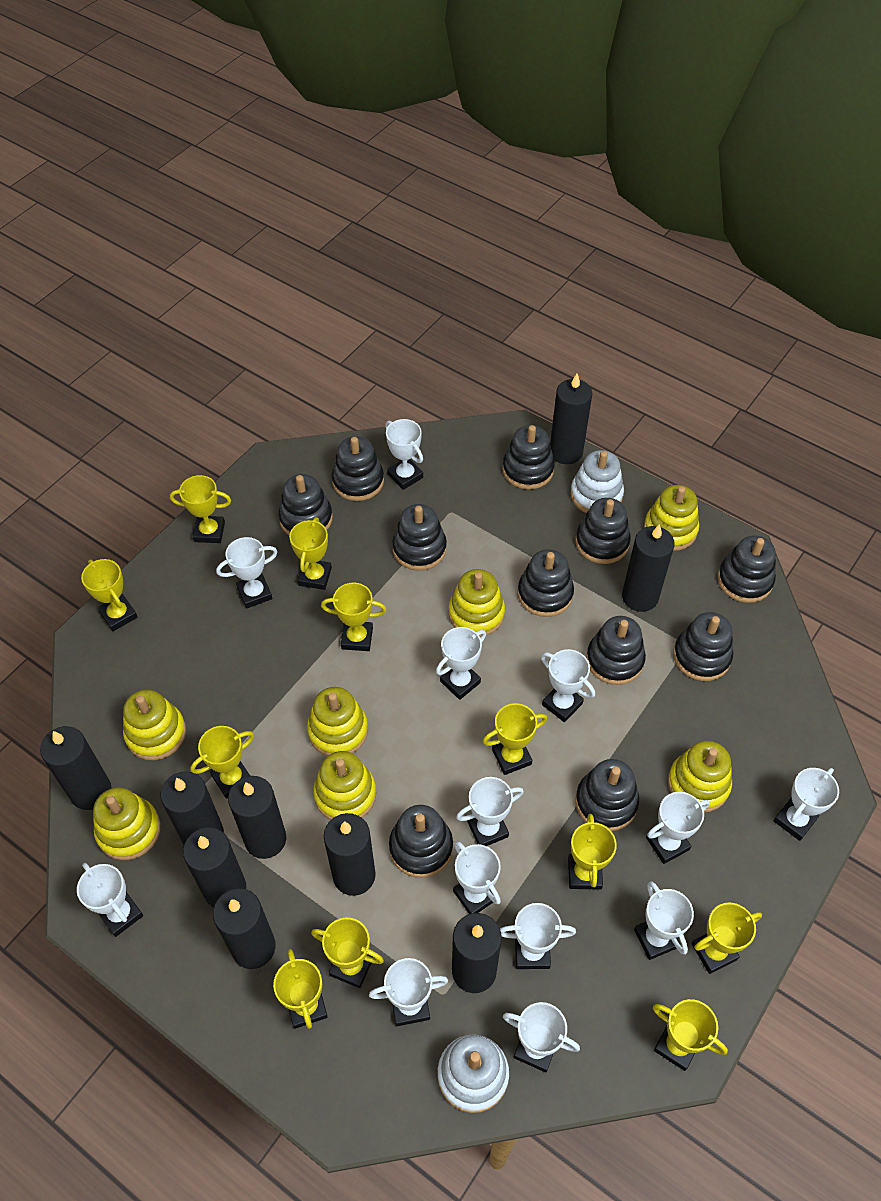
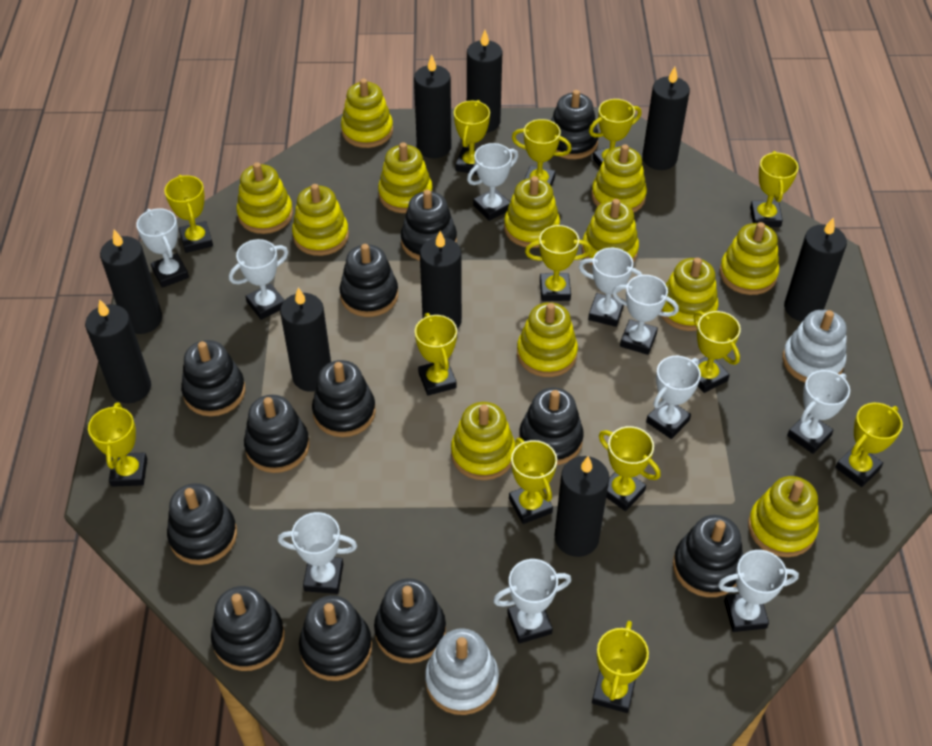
black stacking toy: [278,474,333,535] [332,436,384,501] [389,805,453,878] [392,504,447,570] [502,425,555,490] [518,549,574,617] [575,759,639,831] [576,498,631,564] [586,616,646,685] [673,612,733,681] [717,536,776,603] = 11 -> [167,483,237,565] [181,340,245,416] [211,586,285,671] [244,395,310,473] [299,595,372,681] [312,360,376,437] [339,244,398,317] [374,578,446,663] [401,190,457,261] [519,388,584,465] [551,90,599,159] [673,515,743,597] = 12
white trophy: [77,863,143,937] [216,537,278,609] [369,958,448,1026] [385,419,423,490] [436,627,486,700] [453,841,501,914] [456,777,524,846] [500,903,576,969] [503,1002,580,1073] [541,649,595,722] [634,881,694,960] [646,792,710,864] [774,768,839,841] = 13 -> [136,208,189,288] [229,239,288,320] [278,512,357,594] [467,143,518,221] [493,559,571,644] [579,248,643,327] [612,275,679,355] [646,356,701,439] [718,550,799,632] [787,370,850,454] = 10
yellow stacking toy: [93,788,160,860] [123,690,186,760] [307,687,368,756] [313,751,376,820] [449,569,505,637] [644,485,699,551] [668,741,732,812] = 7 -> [237,162,293,234] [292,184,349,256] [341,79,393,148] [378,142,433,213] [451,402,516,480] [504,176,560,248] [517,302,578,377] [582,199,639,265] [591,144,647,213] [661,258,719,331] [719,222,779,295] [748,476,819,557] = 12
yellow trophy: [81,559,138,631] [170,475,231,543] [190,726,254,799] [273,949,328,1029] [289,517,332,590] [311,917,384,988] [321,583,387,651] [483,703,547,775] [568,814,617,889] [653,999,728,1071] [692,902,762,974] = 11 -> [88,402,147,487] [164,175,213,253] [415,313,457,396] [454,100,490,175] [509,438,557,524] [512,119,571,187] [525,225,592,301] [589,99,642,167] [592,621,649,713] [599,426,660,511] [694,311,741,393] [750,151,798,227] [835,403,903,487] = 13

